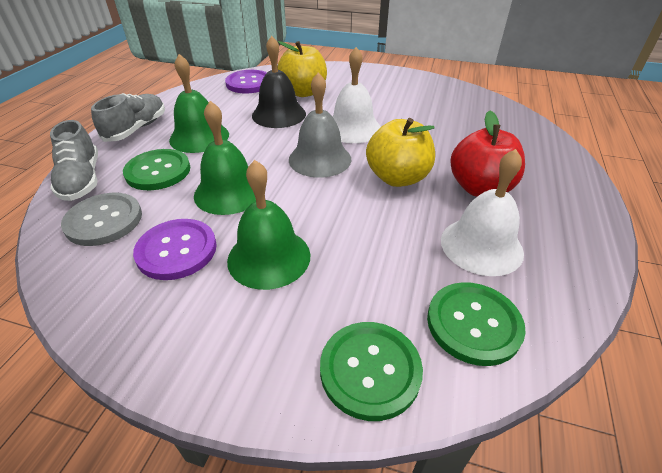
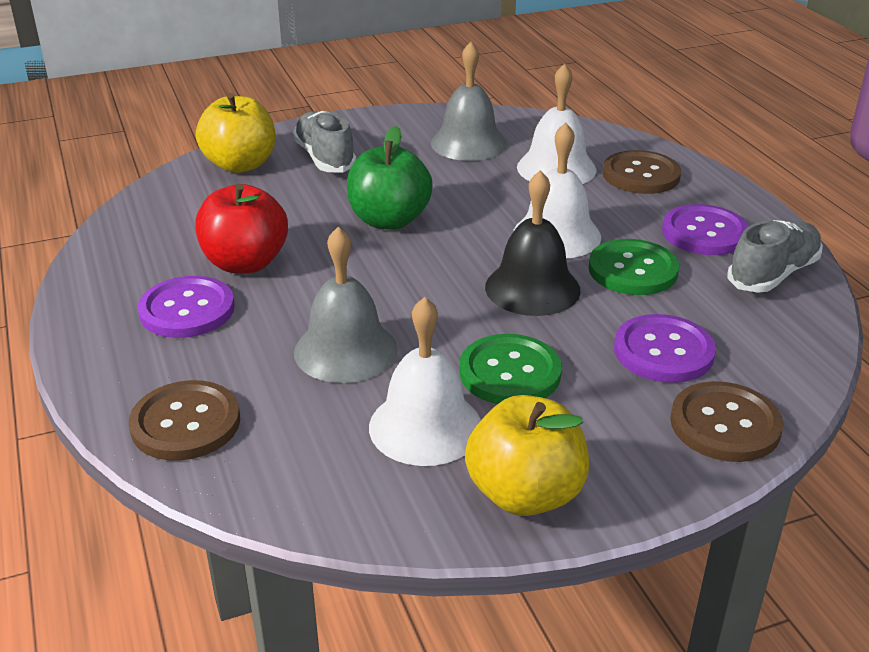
brown button: none = 0 -> [129,380,240,461] [603,150,681,194] [670,381,783,462] = 3
green apple: none = 0 -> [347,126,433,230] = 1
green bell: [169,54,229,153] [194,101,256,215] [227,160,310,290] = 3 -> none = 0
green button: [123,149,190,190] [320,322,423,421] [427,282,526,366] = 3 -> [459,334,562,404] [588,239,679,295] = 2
grey bell: [289,72,351,178] = 1 -> [294,227,398,383] [431,42,507,161] = 2
grey button: [61,193,142,246] = 1 -> none = 0
purple button: [133,219,217,280] [225,70,267,94] = 2 -> [138,276,235,338] [614,314,716,383] [662,204,749,255] = 3
white bell: [332,47,381,143] [441,149,524,276] = 2 -> [369,297,481,466] [513,123,601,258] [517,63,597,184] = 3

